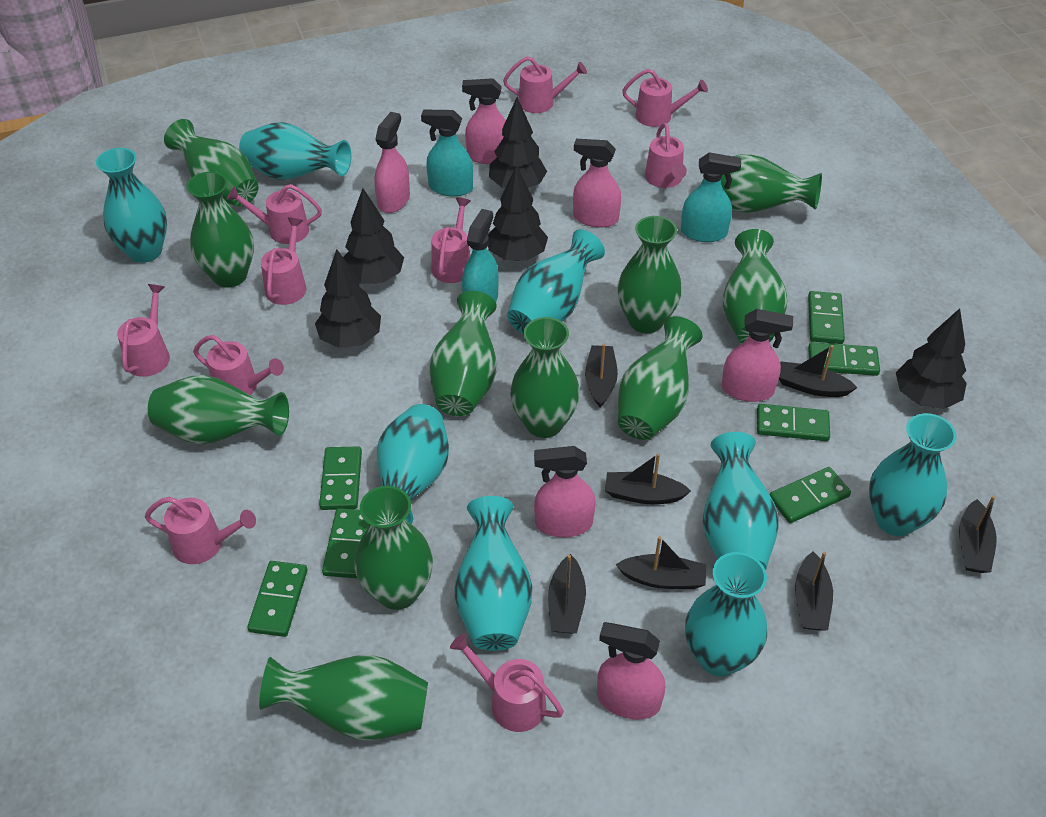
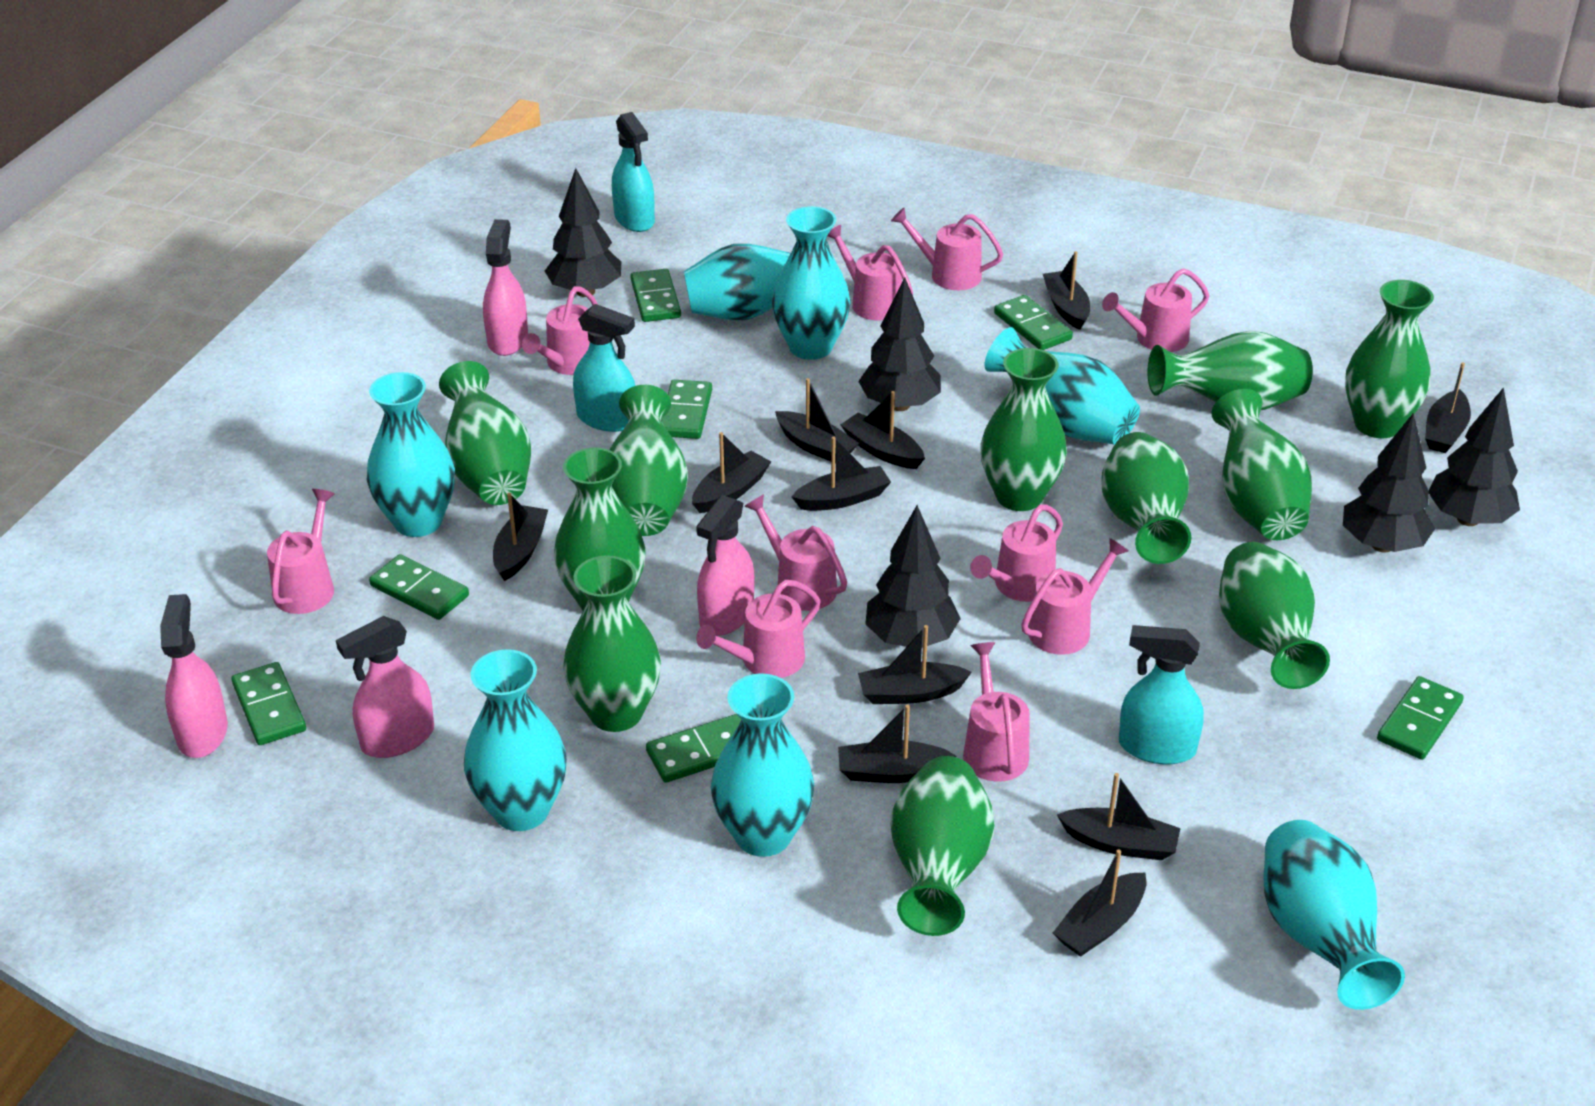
black boat: [548,554,586,634] [585,344,618,407] [605,453,691,505] [615,536,706,589] [779,345,858,397] [795,551,833,631] [959,496,997,573] = 7 -> [493,493,548,581] [692,432,771,513] [775,378,859,463] [792,436,891,511] [838,705,957,783] [840,391,925,469] [858,625,972,704] [1043,251,1090,330] [1053,850,1146,957] [1057,773,1181,860] [1425,362,1471,453] = 11
pink spray bottle: [375,112,410,213] [462,78,506,164] [534,446,596,537] [573,139,621,227] [597,622,665,719] [722,309,793,402] = 6 -> [160,594,228,758] [336,616,434,758] [483,219,528,356] [696,495,754,636] = 4
turquoise vase: [96,148,167,263] [239,122,351,180] [377,404,449,524] [454,496,532,651] [507,229,605,334] [685,552,767,677] [703,432,779,570] [869,413,956,536] = 8 -> [367,372,455,537] [464,649,567,831] [684,241,830,321] [711,673,815,857] [772,206,850,360] [985,327,1140,445] [1264,820,1405,1010] = 7

